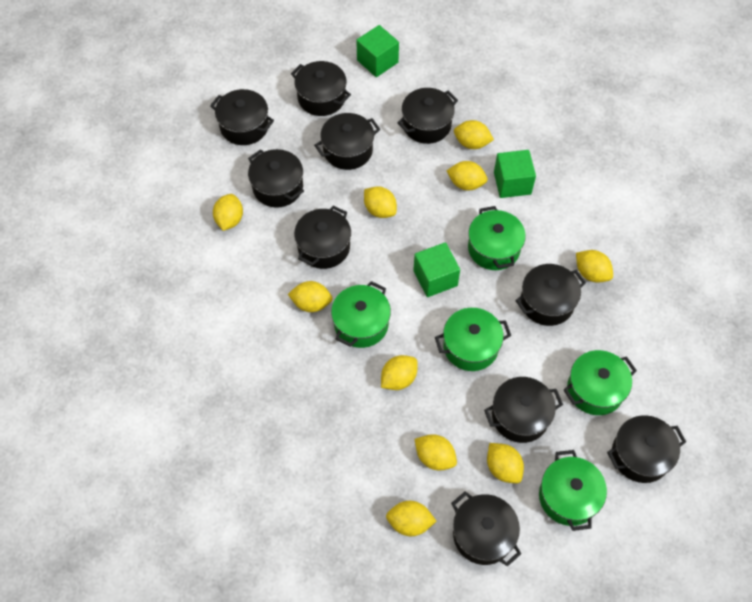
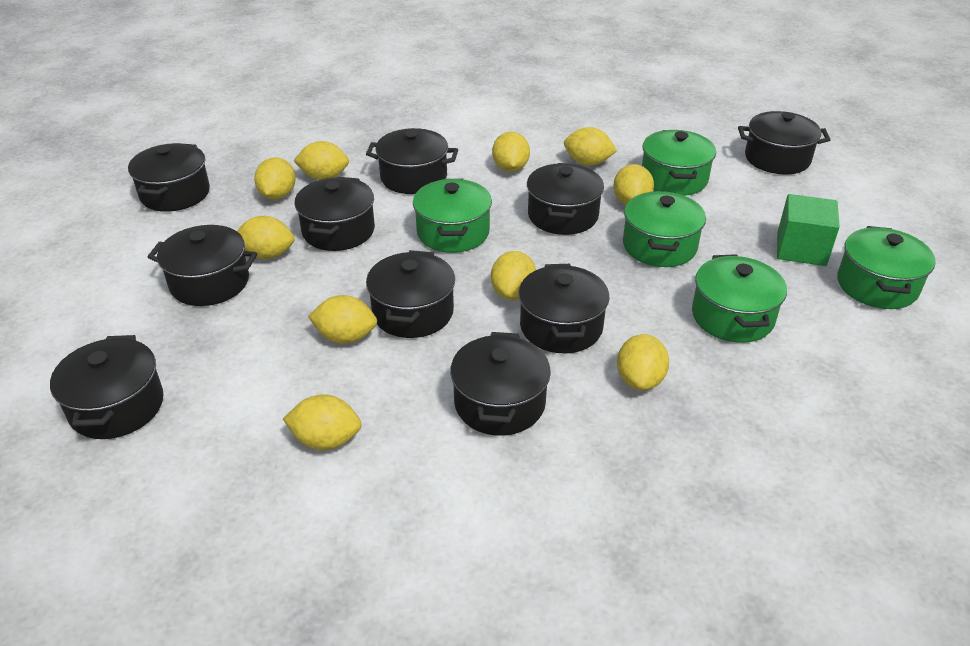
green cube: [356,25,399,77] [413,242,460,297] [494,150,536,198] = 3 -> [777,194,840,266] = 1

